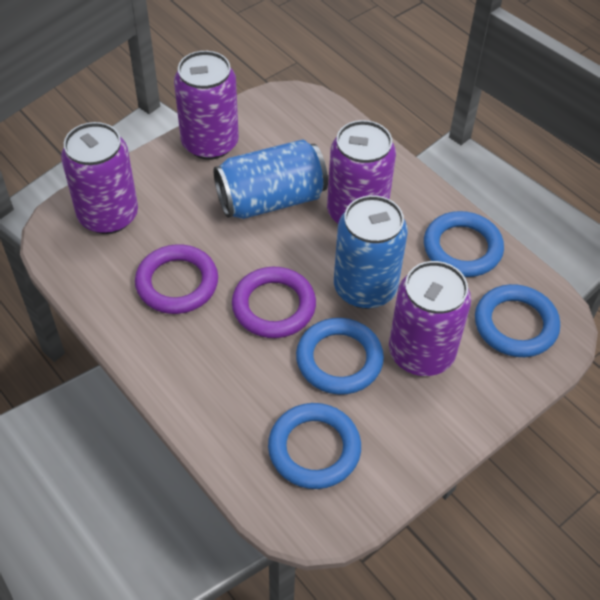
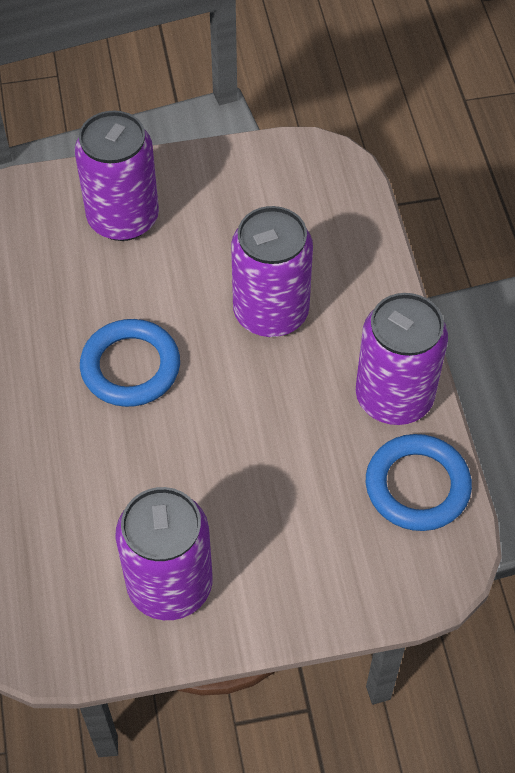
blue can: [214,139,328,219] [334,195,408,309] = 2 -> none = 0
blue ring: [268,403,361,489] [296,318,384,395] [424,211,504,277] [475,284,560,357] = 4 -> [80,319,180,407] [366,434,472,531] = 2
purple ring: [135,244,218,314] [232,267,316,338] = 2 -> none = 0

